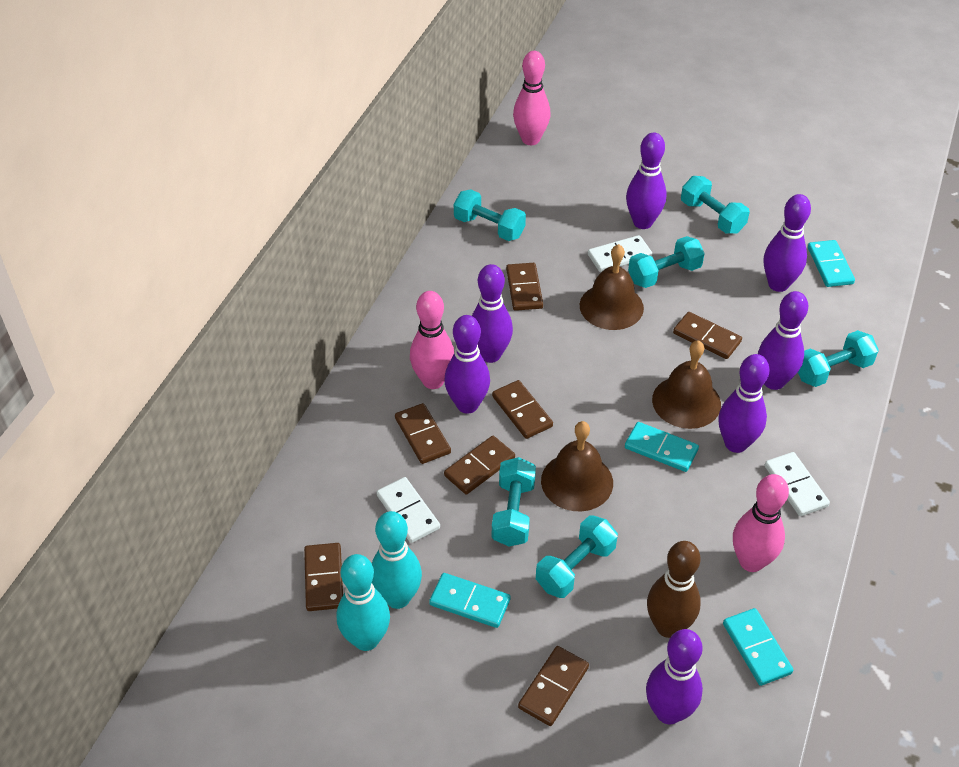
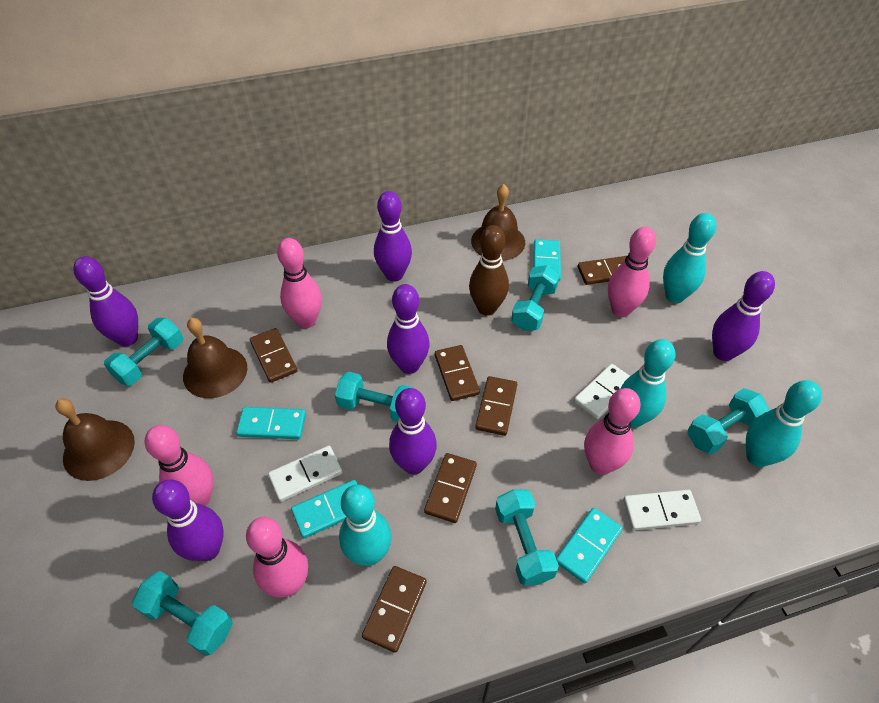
brown domino: [304,543,343,611] [395,403,451,464] [444,436,515,494] [492,380,553,439] [506,263,543,311] [518,646,589,726] [673,312,742,359] = 7 -> [250,328,298,383] [362,566,427,653] [424,453,477,523] [435,345,480,401] [475,376,517,436] [578,256,627,285] = 6
pink bowling pin: [410,291,454,389] [513,51,551,145] [733,474,789,572] = 3 -> [145,425,213,506] [246,517,308,597] [277,238,322,328] [584,388,641,475] [608,227,656,317] = 5
purple bowling pin: [444,315,490,414] [472,264,513,363] [626,133,666,229] [646,629,703,724] [718,354,770,453] [758,291,808,390] [764,194,811,292] = 7 -> [73,256,138,347] [152,479,224,561] [374,191,412,282] [387,284,430,374] [389,388,437,475] [712,271,775,361] = 6
turquoise bowling pin: [337,554,390,651] [372,511,422,609] = 2 -> [339,484,392,566] [620,339,675,428] [663,213,716,303] [746,380,822,467] = 4

